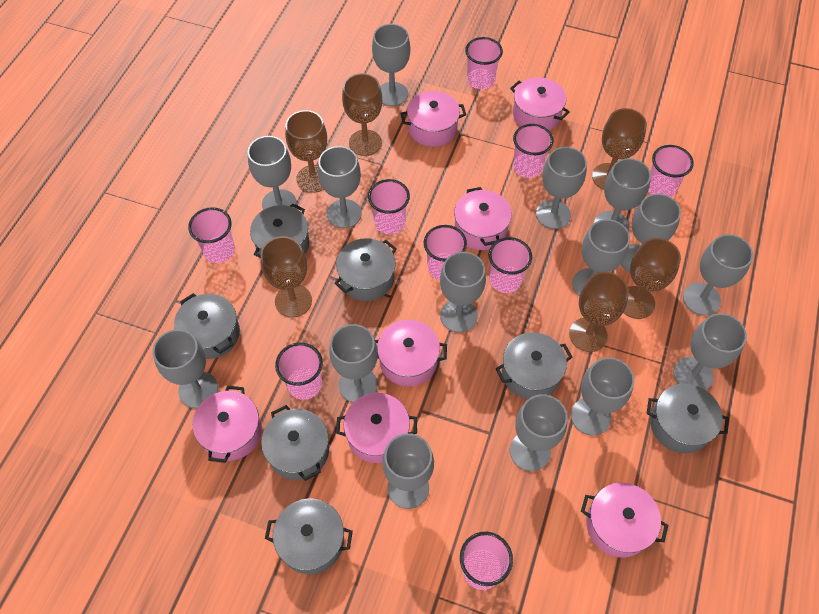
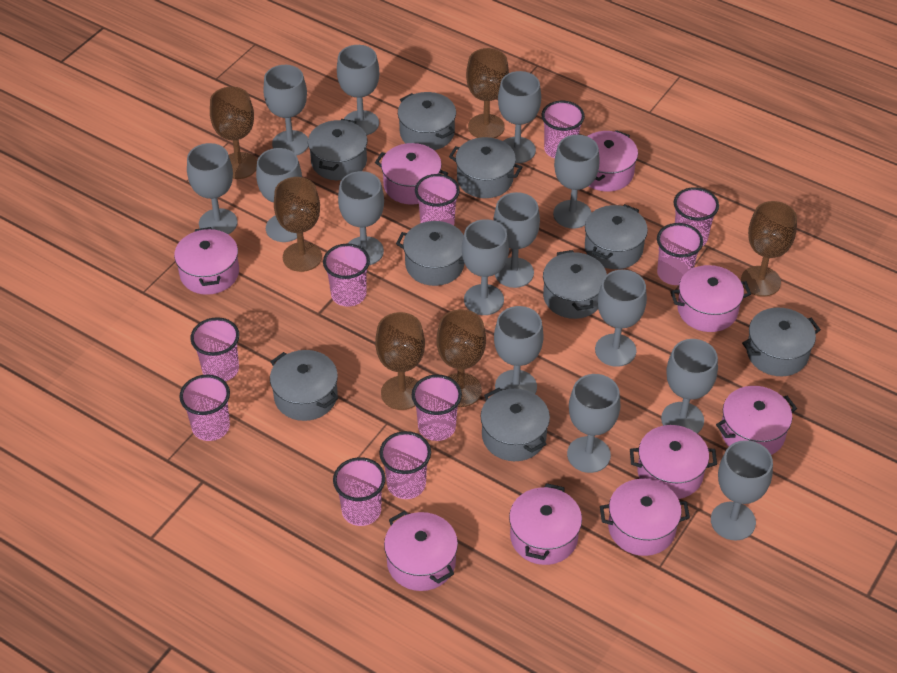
grey goblet: [153,329,218,408] [248,136,297,210] [318,146,362,229] [329,324,378,403] [372,24,410,106] [382,433,434,509] [440,252,486,332] [510,394,568,471] [536,147,587,229] [571,357,634,436] [572,219,630,296] [594,158,651,231] [621,194,681,273] [673,313,747,390] [683,234,753,315] = 15 -> [187,143,238,234] [256,148,302,242] [263,65,308,156] [337,45,379,135] [338,171,384,265] [462,219,509,315] [493,192,540,288] [494,306,544,394] [498,71,541,163] [553,135,600,229] [567,374,620,473] [595,270,647,367] [661,339,718,433] [711,440,773,540] = 14
grey pot: [174,293,240,359] [250,203,310,258] [261,405,329,481] [265,499,353,574] [334,238,397,301] [496,332,572,399] [647,384,729,453] = 7 -> [270,350,338,421] [308,119,367,180] [396,221,464,286] [398,92,456,150] [449,137,522,198] [480,388,550,461] [543,250,607,319] [585,204,648,269] [742,307,821,376] = 9
pink cup: [188,207,235,263] [275,343,323,400] [368,179,410,234] [424,225,467,280] [460,532,513,590] [465,37,503,89] [488,237,532,293] [513,124,553,178] [648,145,694,197] = 9 -> [179,375,230,441] [190,317,239,381] [323,244,370,307] [333,457,385,526] [379,431,431,499] [412,374,462,441] [415,174,460,225] [541,101,585,158] [657,223,703,285] [673,187,719,246] = 10
pink pot: [192,386,262,463] [336,393,417,463] [375,320,447,386] [400,91,466,147] [454,187,512,250] [510,77,570,130] [581,482,668,558] = 7 -> [174,227,239,295] [375,143,448,205] [384,511,458,591] [509,483,582,565] [587,130,638,191] [600,479,690,556] [630,425,717,499] [670,265,751,332] [716,386,797,455] = 9

